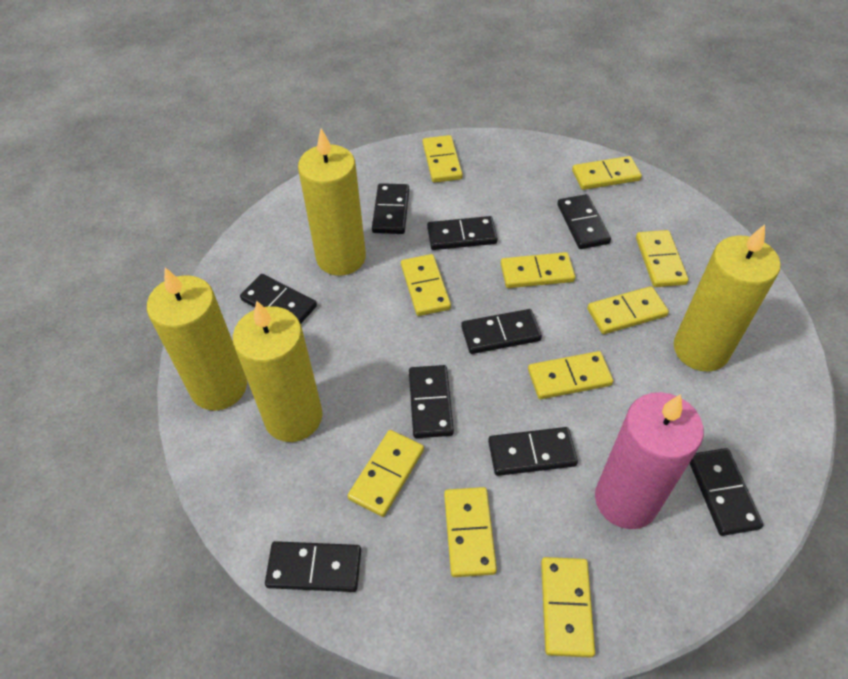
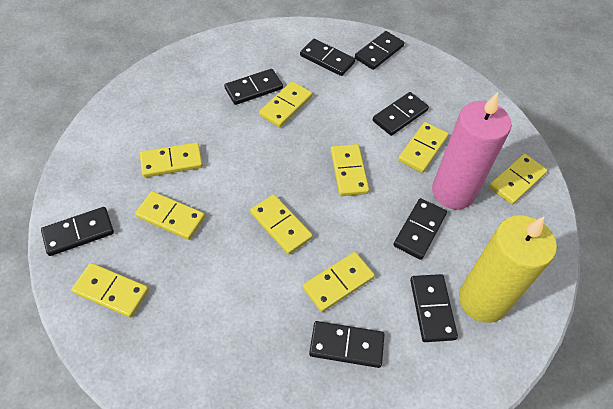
black domino: [240,274,317,324] [265,541,361,592] [372,183,409,234] [409,365,454,438] [427,216,498,250] [461,309,542,354] [488,427,578,476] [557,194,611,249] [689,448,763,536] = 9 -> [41,207,114,256] [224,69,283,105] [300,39,355,76] [309,321,384,368] [355,31,404,70] [373,92,429,136] [393,198,447,260] [410,274,458,342] = 8
yellow candle: [147,267,247,411] [233,301,322,442] [298,129,366,276] [674,224,781,372] = 4 -> [459,215,557,323] = 1
yellow domino: [348,430,424,517] [401,254,451,316] [423,135,463,183] [444,487,497,577] [500,252,575,288] [528,351,613,399] [541,557,595,658] [572,156,642,190] [587,286,669,334] [636,230,689,287] = 10 -> [71,263,149,318] [135,191,205,240] [140,142,203,178] [250,194,313,255] [259,81,312,127] [303,252,375,312] [331,144,369,196] [398,122,449,173] [489,154,548,205] = 9

